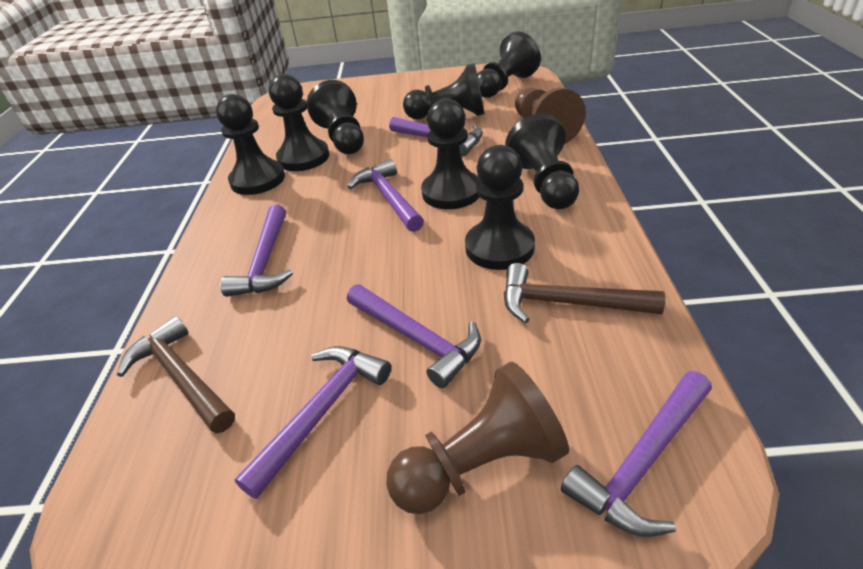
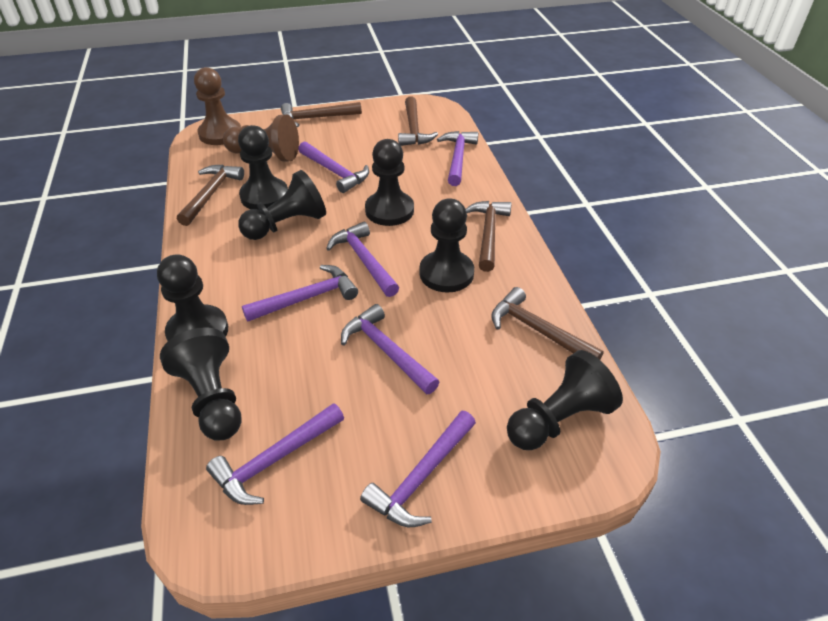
black pawn: [216,94,285,195] [269,74,329,171] [307,80,364,154] [403,63,485,119] [421,98,479,209] [465,145,535,270] [477,31,541,98] [505,114,579,209] = 8 -> [157,254,228,341] [160,327,242,441] [238,125,288,210] [238,170,326,240] [365,139,414,226] [419,198,474,292] [507,350,623,450] = 7
brown hammer: [117,316,235,433] [504,263,665,323] = 2 -> [177,165,244,226] [281,102,362,127] [398,97,438,146] [466,201,511,272] [491,287,604,360] = 5
purple hammer: [220,204,293,297] [234,346,391,499] [347,284,481,388] [348,159,424,232] [389,117,483,156] [561,371,712,537] = 6 -> [206,403,344,505] [242,265,358,322] [298,141,369,193] [326,222,399,297] [341,304,439,394] [360,411,476,527] [437,131,478,186] = 7

